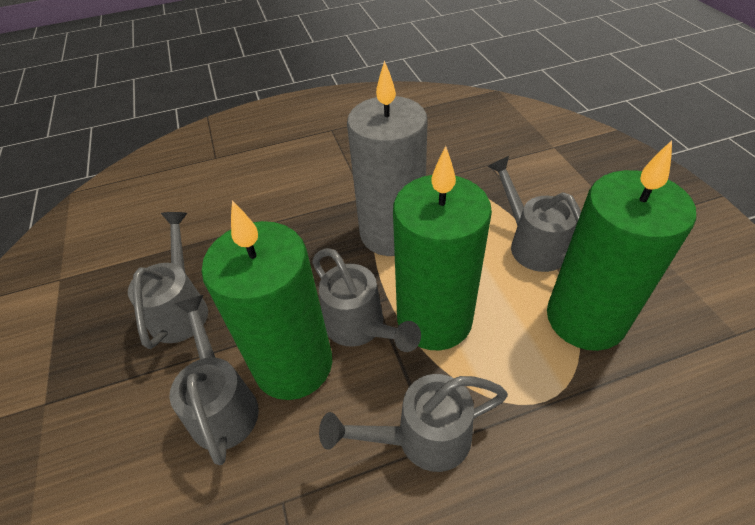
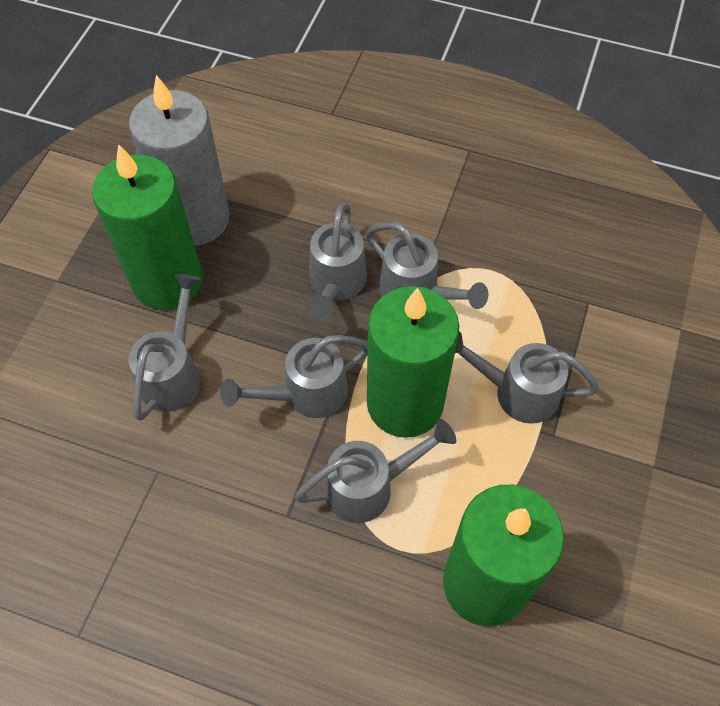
grey watering can: [128,212,208,349] [170,295,259,465] [312,248,421,352] [319,374,508,472] [487,156,581,272] = 5 -> [128,273,201,421] [220,335,368,418] [295,419,456,523] [306,203,367,321] [366,222,488,309] [455,331,599,424] = 6

